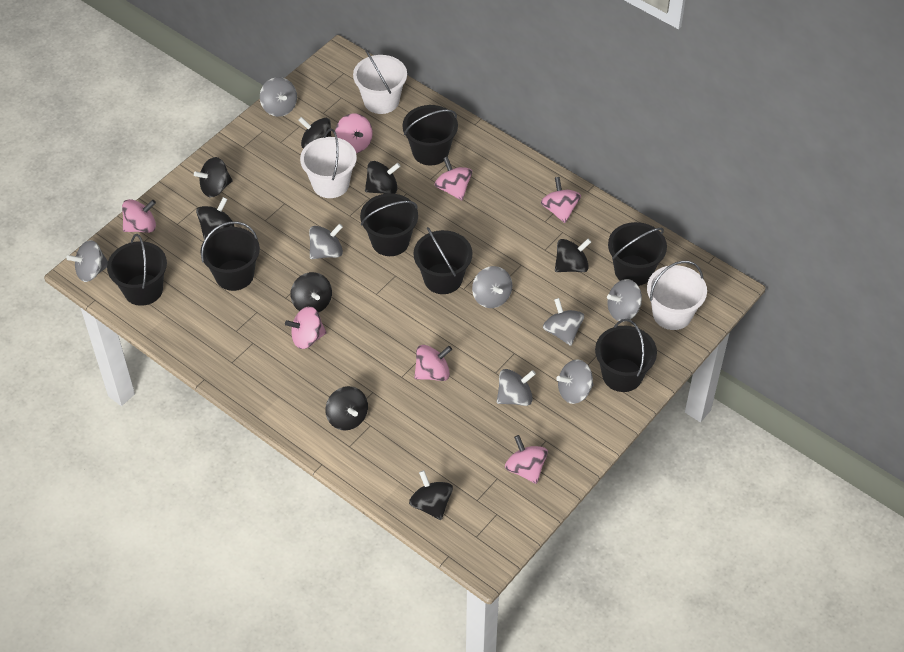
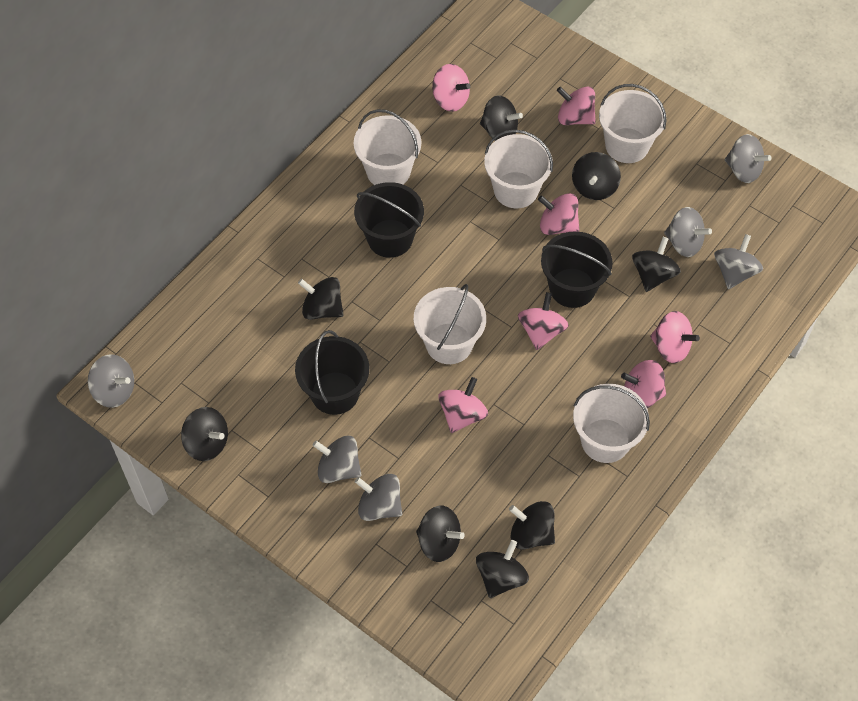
black bucket: [107,234,167,306] [201,221,260,291] [360,193,418,256] [402,105,458,166] [413,227,472,294] [595,319,657,392] [608,222,667,286] = 7 -> [295,330,369,415] [354,182,424,258] [541,231,613,308] = 3
grey spinning top: [66,240,108,282] [260,77,297,117] [309,224,343,259] [472,266,512,308] [497,369,536,406] [543,298,584,346] [556,359,593,404] [607,279,642,322] = 8 -> [88,354,134,408] [312,436,362,483] [355,474,402,521] [664,207,712,257] [714,234,763,289] [725,134,772,183] = 6
white bucket: [300,128,357,198] [353,49,407,114] [647,261,707,330] = 3 -> [354,109,421,185] [414,284,486,364] [484,129,553,208] [573,384,650,463] [599,84,667,163] = 5

